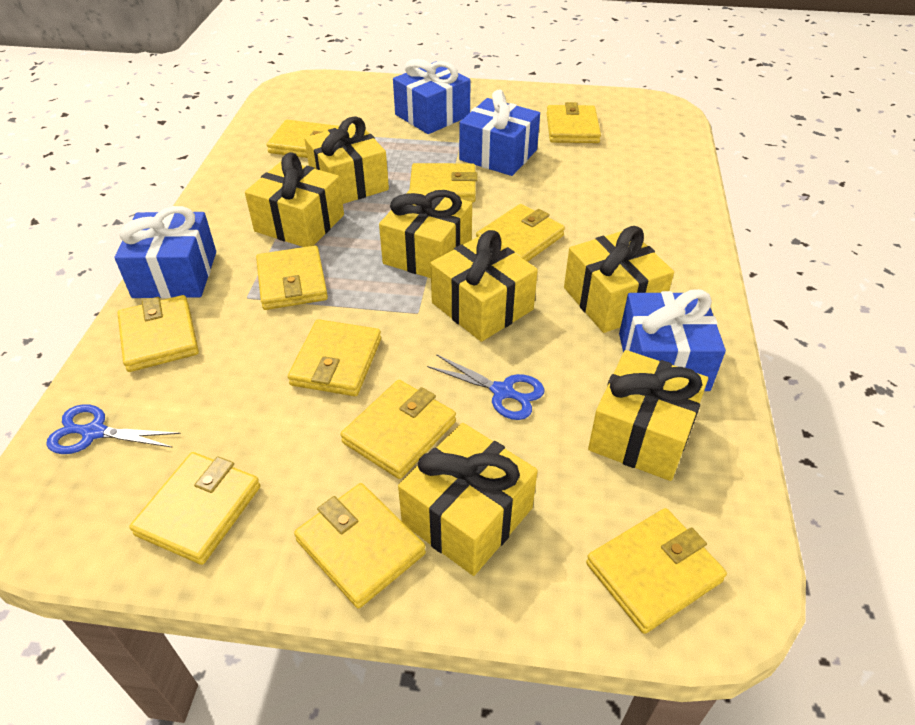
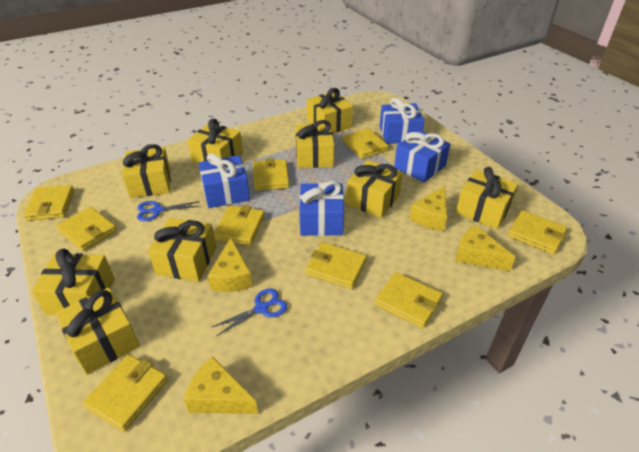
yellow cheese: none = 0 -> [184,356,258,414] [208,238,253,292] [409,186,447,231] [455,225,516,271] = 4
yellow gift: [245,152,344,247] [304,117,389,204] [379,186,472,278] [398,423,538,576] [430,230,538,342] [564,226,674,333] [588,350,708,481] = 7 -> [32,248,115,315] [56,288,140,375] [122,144,171,198] [148,218,217,282] [187,118,243,164] [296,120,334,168] [307,88,353,133] [346,160,403,218] [456,167,518,229] = 9
yellow wallet: [118,295,199,372] [129,452,260,565] [256,246,328,310] [267,120,339,158] [288,319,381,396] [294,483,426,609] [340,380,456,479] [410,163,478,202] [476,204,565,262] [547,102,601,143] [586,508,727,634] = 11 -> [23,185,74,221] [56,207,117,251] [83,354,168,432] [214,205,265,246] [253,158,289,191] [306,242,367,289] [342,128,389,159] [375,272,443,328] [508,210,567,254] = 9

